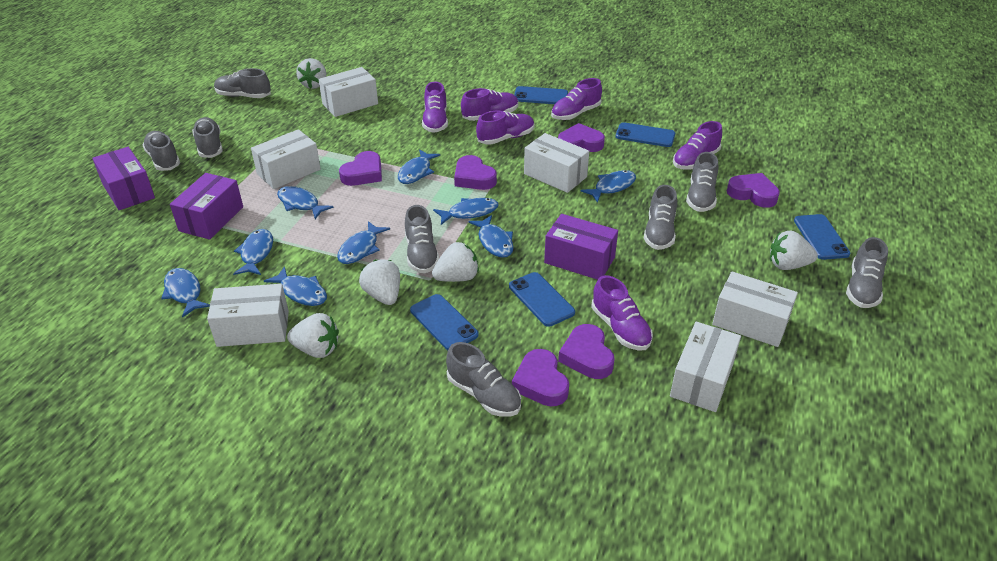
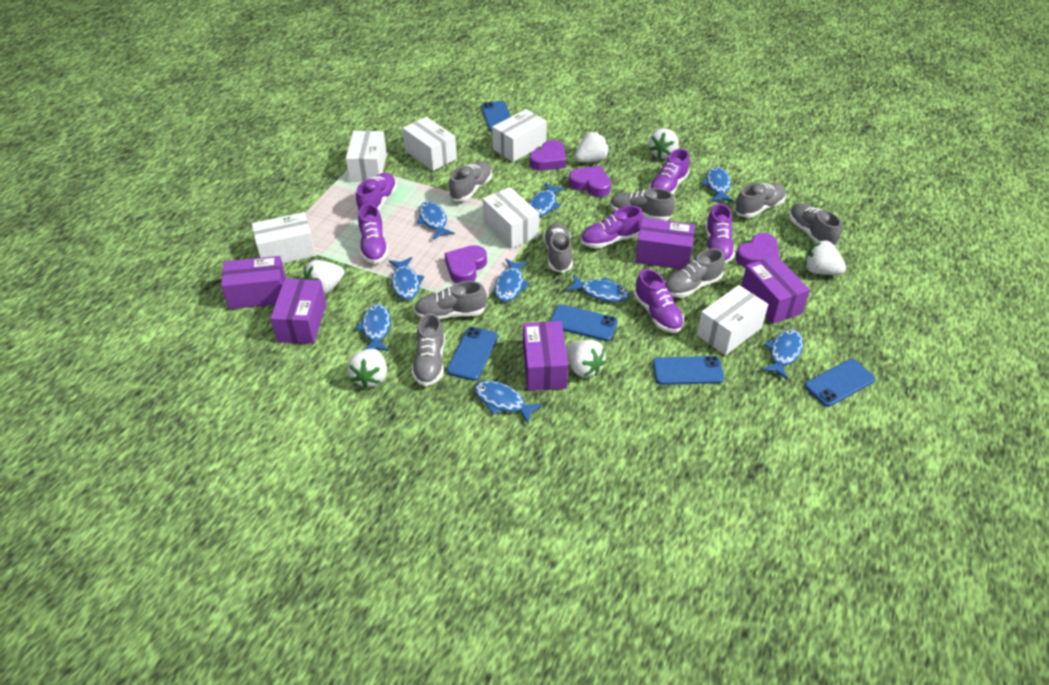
purple box: [92,147,155,210] [170,173,243,240] [544,214,618,280] = 3 -> [221,256,286,309] [270,279,326,344] [523,321,568,391] [635,218,695,269] [741,256,810,324] = 5
purple heart: [339,151,382,186] [454,155,497,190] [512,349,569,407] [558,123,605,152] [558,324,615,379] [727,173,780,208] = 6 -> [445,245,487,283] [529,140,566,171] [569,166,611,197] [736,233,779,267] = 4
white strawberry: [287,313,339,358] [296,58,326,89] [359,259,400,305] [432,242,479,282] [770,231,818,270] = 5 -> [304,260,344,295] [348,349,387,389] [566,340,606,378] [575,132,609,162] [649,128,679,159] [805,240,846,275] = 6

